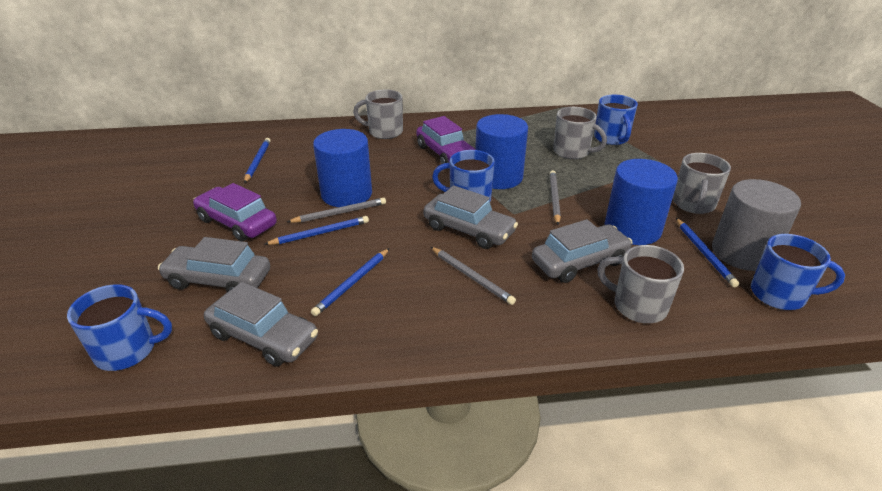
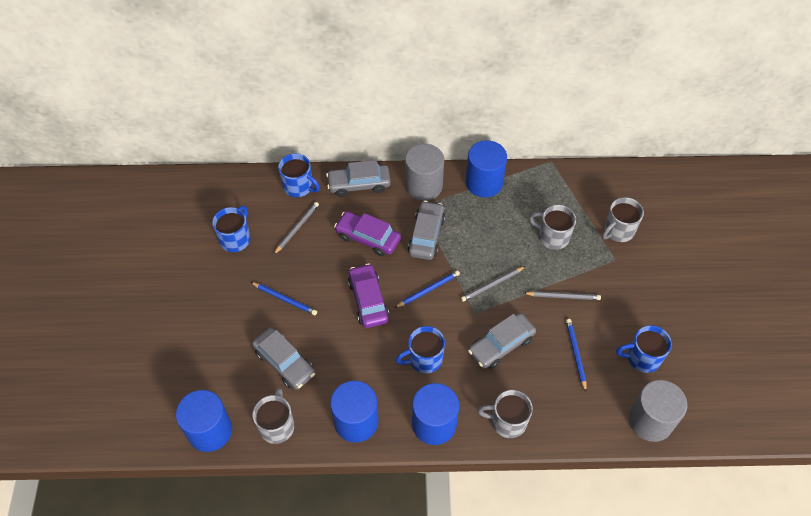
blue cylinder: [313,129,372,207] [475,114,528,189] [605,159,678,245] = 3 -> [176,390,232,452] [330,381,379,443] [412,383,459,445] [465,140,507,197] = 4
blue pencil: [244,138,271,183] [264,216,369,245] [311,248,390,316] [676,218,739,287] = 4 -> [251,282,317,315] [395,270,460,308] [566,319,587,392] = 3
grey cylinder: [712,179,801,271] = 1 -> [405,144,444,201] [629,380,687,442] = 2

